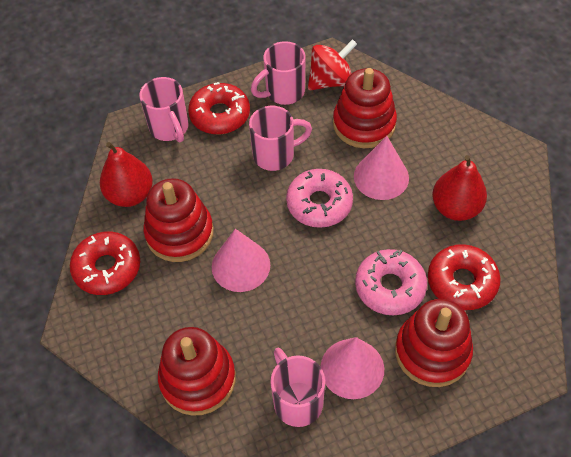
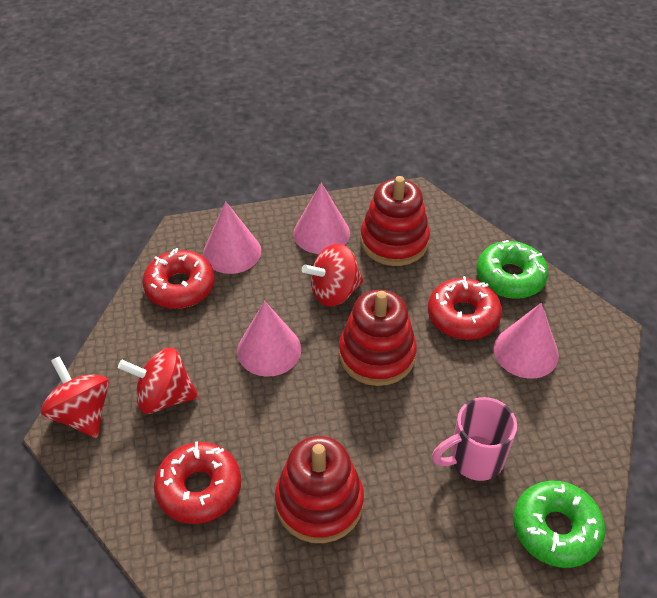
green donut: none = 0 -> [476,240,548,299] [513,481,605,568] = 2
pink cone: [212,229,270,292] [321,337,384,399] [354,136,409,200] = 3 -> [203,201,261,274] [237,301,301,377] [293,182,350,254] [494,303,559,378] = 4
pink donut: [286,169,353,228] [355,249,427,315] = 2 -> none = 0
pink mug: [139,77,189,142] [249,106,312,171] [251,41,306,105] [270,348,325,427] = 4 -> [432,397,517,481] = 1
red pear: [100,142,153,207] [432,155,487,221] = 2 -> none = 0
red spinning top: [308,39,357,90] = 1 -> [41,356,109,438] [118,348,199,414] [302,244,364,307] = 3
red stacking toy: [143,178,214,262] [158,327,236,416] [333,68,397,148] [395,299,473,387] = 4 -> [275,436,364,543] [339,290,417,386] [360,176,430,266] = 3

